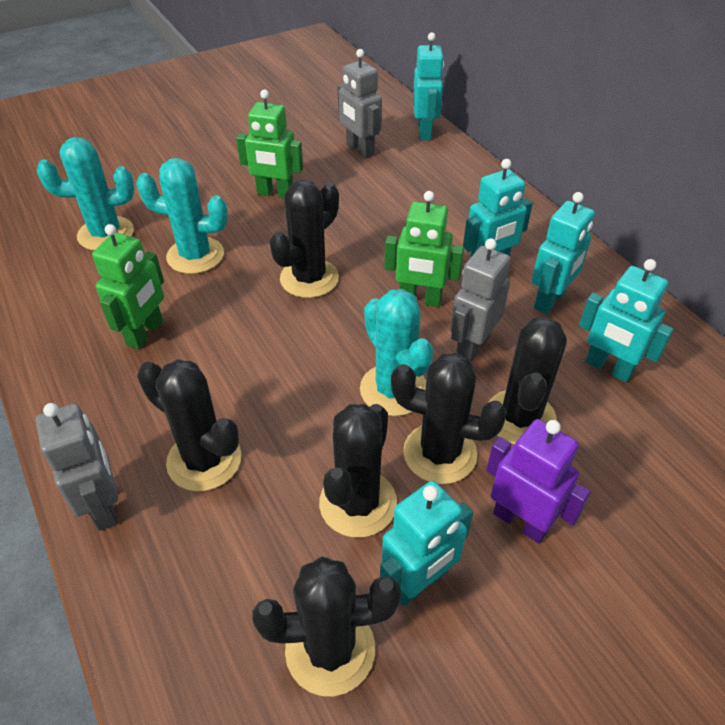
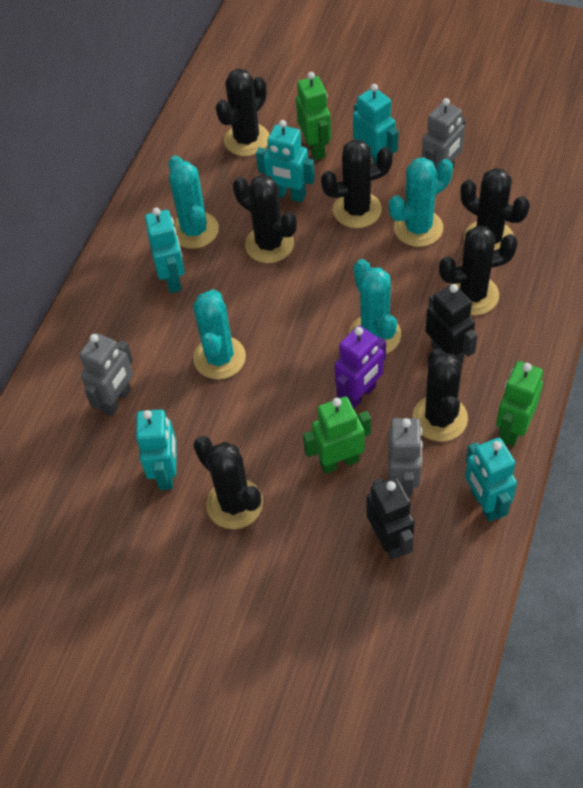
black cactus: [137,359,241,491] [253,556,401,696] [270,180,339,298] [319,404,397,538] [391,353,507,484] [489,317,567,444] = 6 -> [194,436,263,529] [216,69,269,156] [233,175,297,263] [321,140,393,228] [412,349,468,441] [439,226,518,315] [461,168,530,250] = 7
black robot: none = 0 -> [366,477,415,560] [426,284,478,364] = 2
turquoise cactus: [37,137,134,250] [136,158,228,274] [360,289,434,416] = 3 -> [168,155,219,249] [193,289,246,379] [349,259,401,354] [389,157,453,247] = 4

